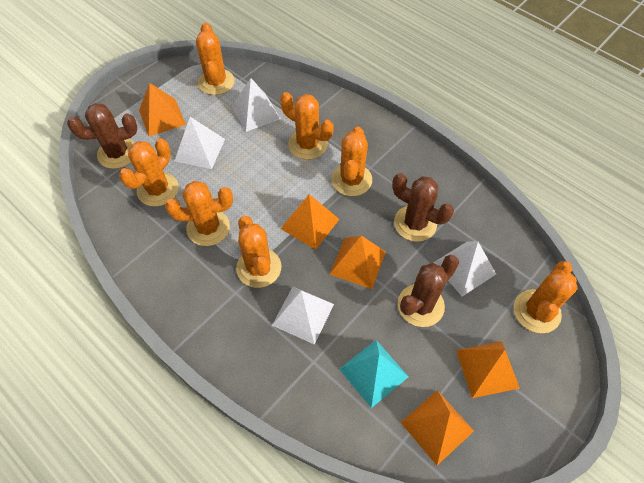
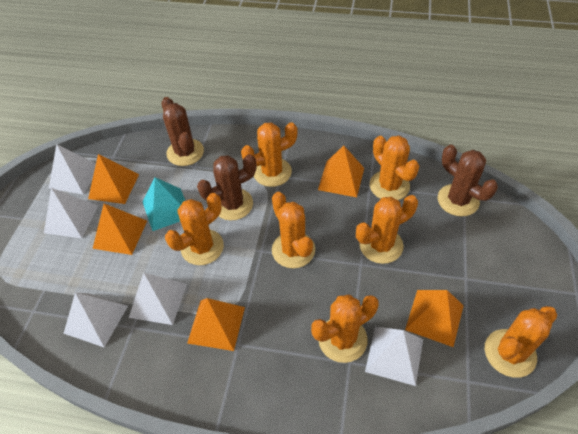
white pyramid: [174,117,225,169] [232,78,281,132] [272,287,334,344] [433,241,496,297] = 4 -> [44,188,98,238] [49,144,96,195] [63,293,128,347] [129,273,187,325] [365,327,423,386] = 5

